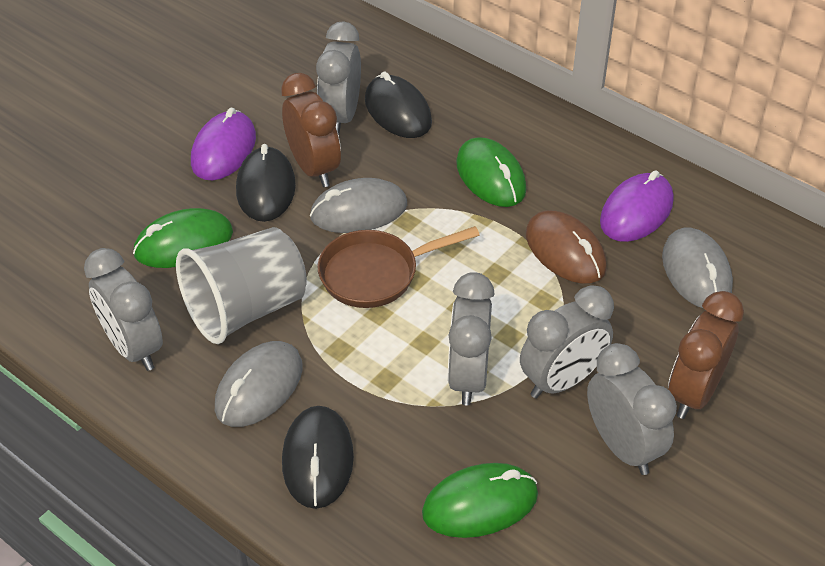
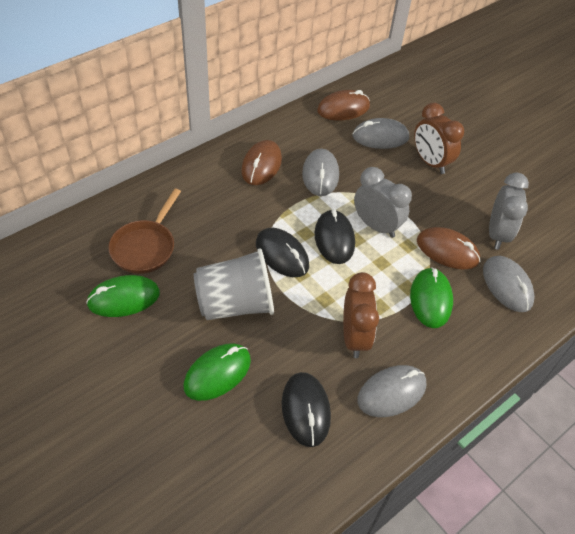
brown mouse: [526,210,607,284] = 1 -> [241,140,282,185] [317,90,370,121] [417,227,480,270] = 3
grey clock: [84,248,163,371] [316,21,361,135] [448,272,495,405] [520,285,614,399] [587,343,677,475] = 5 -> [354,167,412,238] [489,172,529,250] = 2
grey mouse: [215,341,303,427] [310,178,407,233] [662,228,733,308] = 3 -> [302,149,339,196] [352,118,409,149] [357,365,426,417] [483,256,535,312] = 4
purple mouse: [191,108,256,180] [600,170,673,242] = 2 -> none = 0

